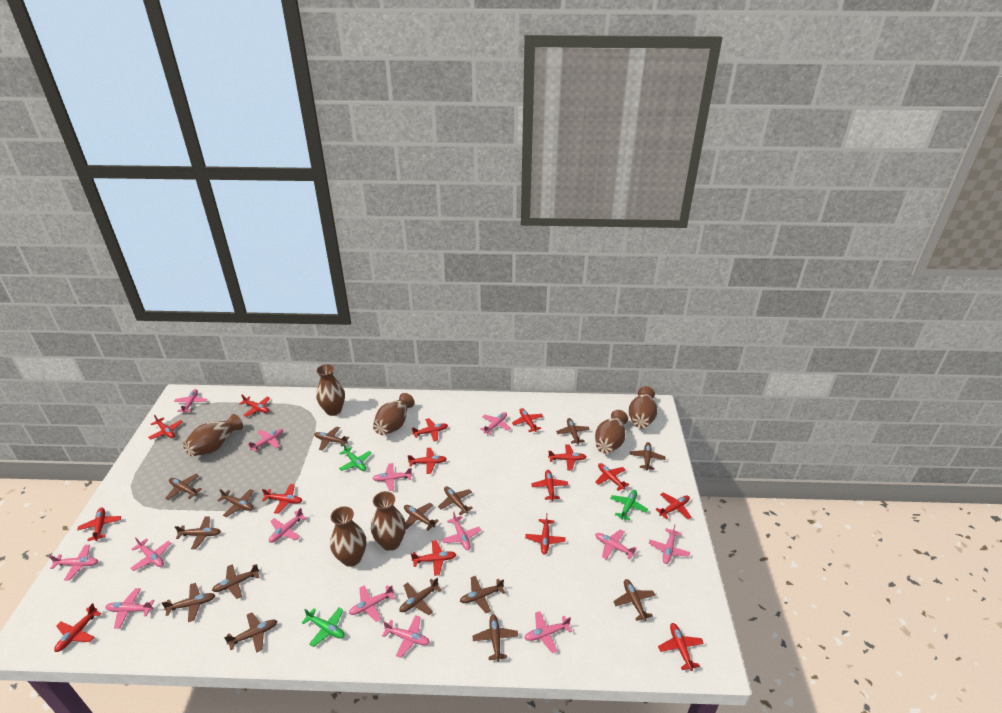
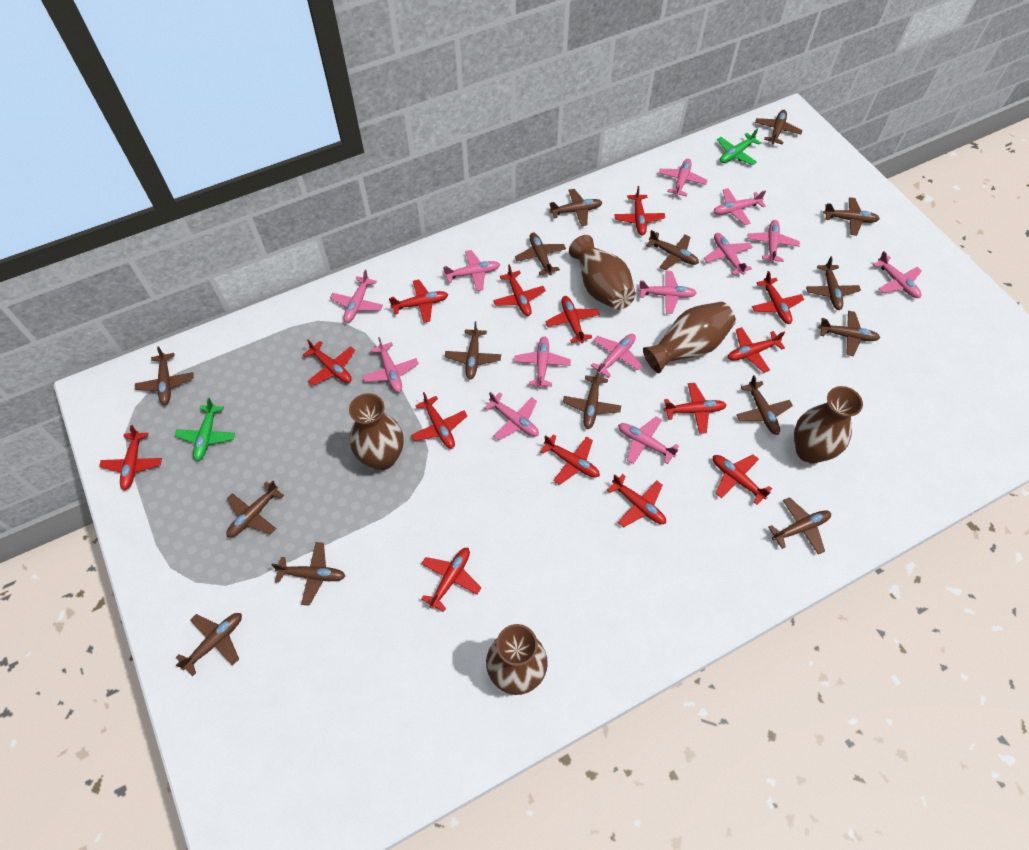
brown vase: [183,414,243,456] [316,364,345,416] [330,506,366,567] [371,491,406,551] [373,393,415,435] [595,410,628,454] [629,386,658,429] = 7 -> [349,393,403,470] [486,624,548,695] [569,235,636,310] [643,302,736,373] [794,386,863,464] = 5
green plane: [302,608,345,647] [339,444,372,471] [610,490,648,521] = 3 -> [175,398,235,461] [717,129,761,165] = 2
pink plane: [49,545,98,581] [105,588,155,629] [130,537,171,571] [174,389,207,413] [248,429,283,452] [269,508,306,543] [349,585,395,622] [372,463,412,491] [382,615,430,658] [442,512,481,550] [480,412,511,435] [524,611,572,653] [595,529,637,560] [649,524,690,564] = 14 -> [330,270,383,323] [362,337,419,393] [443,250,500,291] [484,392,539,440] [514,336,571,388] [591,334,642,378] [618,417,679,464] [638,271,697,314] [659,159,707,197] [704,233,753,275] [713,188,766,225] [747,220,800,263] [873,251,922,298] = 13
red plane: [54,603,102,652] [77,508,121,541] [148,415,182,440] [239,395,270,417] [262,484,302,514] [408,448,447,474] [411,540,456,576] [412,418,448,441] [512,408,543,432] [525,513,565,555] [531,470,568,501] [548,444,586,470] [595,463,629,491] [656,492,691,520] [658,623,704,671] = 15 -> [99,425,162,490] [303,339,355,386] [389,280,448,323] [411,392,467,449] [421,548,481,612] [493,264,546,316] [540,434,600,485] [545,296,600,343] [607,474,666,527] [614,186,665,235] [664,383,727,434] [713,454,772,505] [728,327,785,373] [752,271,804,324] = 14

